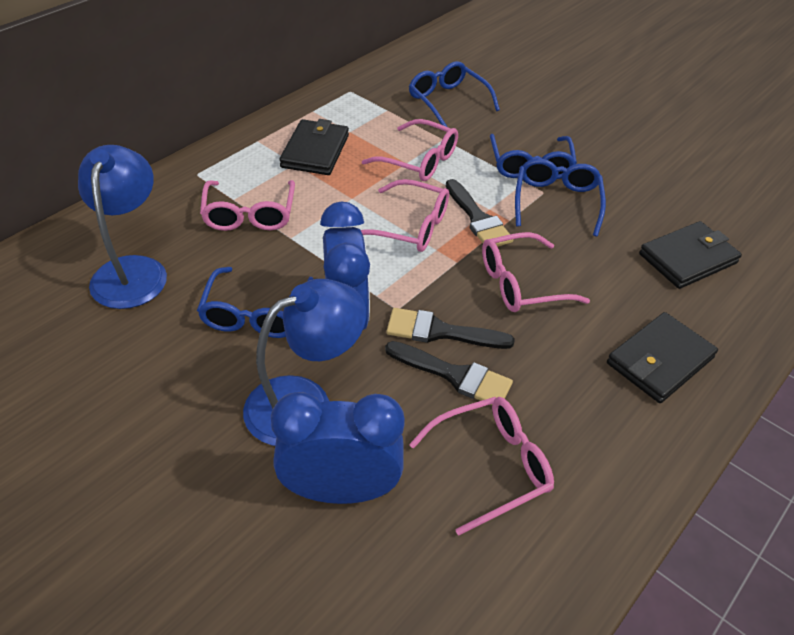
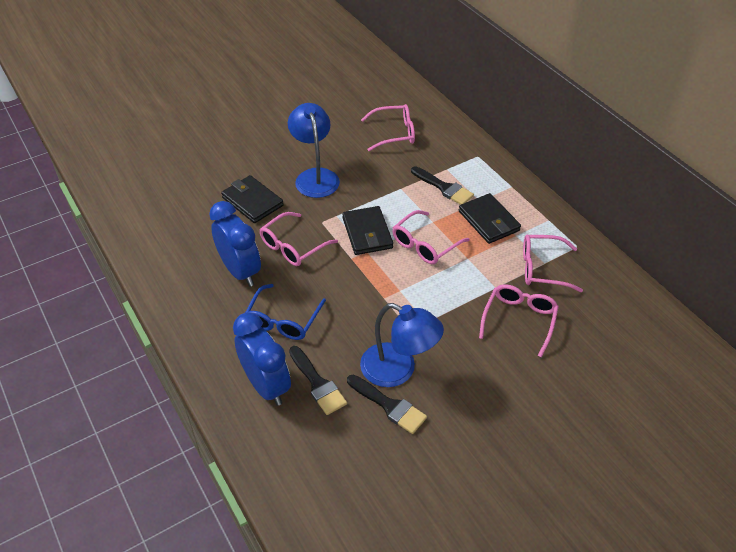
blue glasses: [197,267,313,338] [409,61,500,127] [490,134,577,179] [515,159,606,236] = 4 -> [245,284,326,340] = 1

